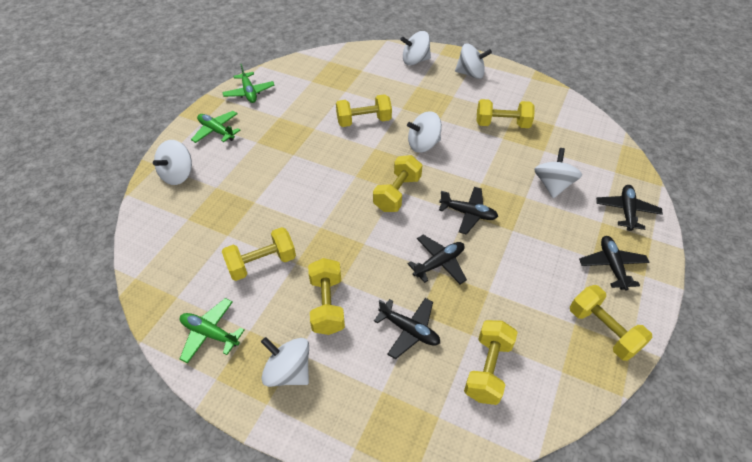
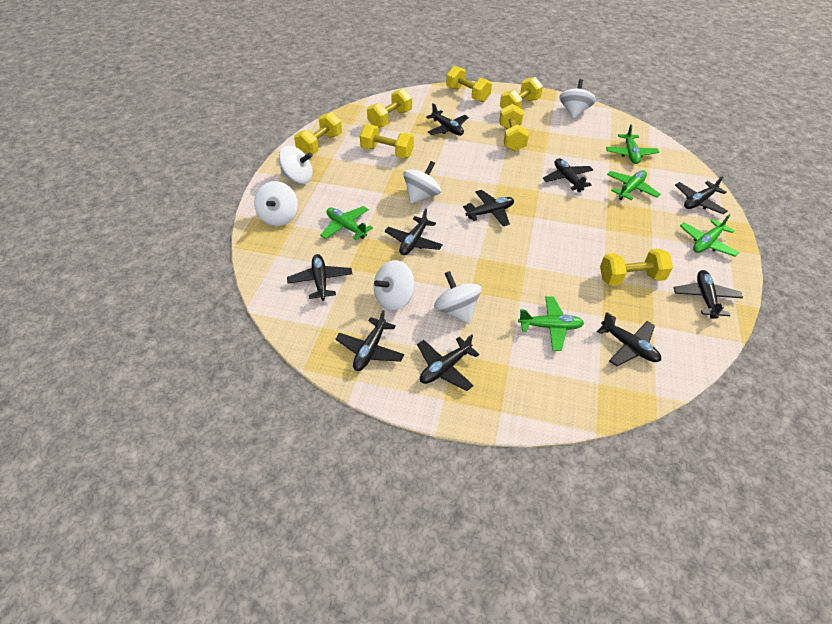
black plane: [374,298,440,359] [408,235,467,284] [439,187,498,235] [579,236,649,290] [596,185,663,231] = 5 -> [287,254,352,301] [335,310,404,371] [385,208,443,255] [417,334,479,391] [426,103,469,136] [463,190,514,226] [543,158,593,192] [597,312,661,366] [673,270,743,319] [675,176,727,214] = 10
green plane: [180,298,245,363] [191,111,240,143] [222,64,275,103] = 3 -> [320,206,373,240] [518,296,584,351] [606,124,659,164] [607,170,660,200] [680,214,739,257] = 5

